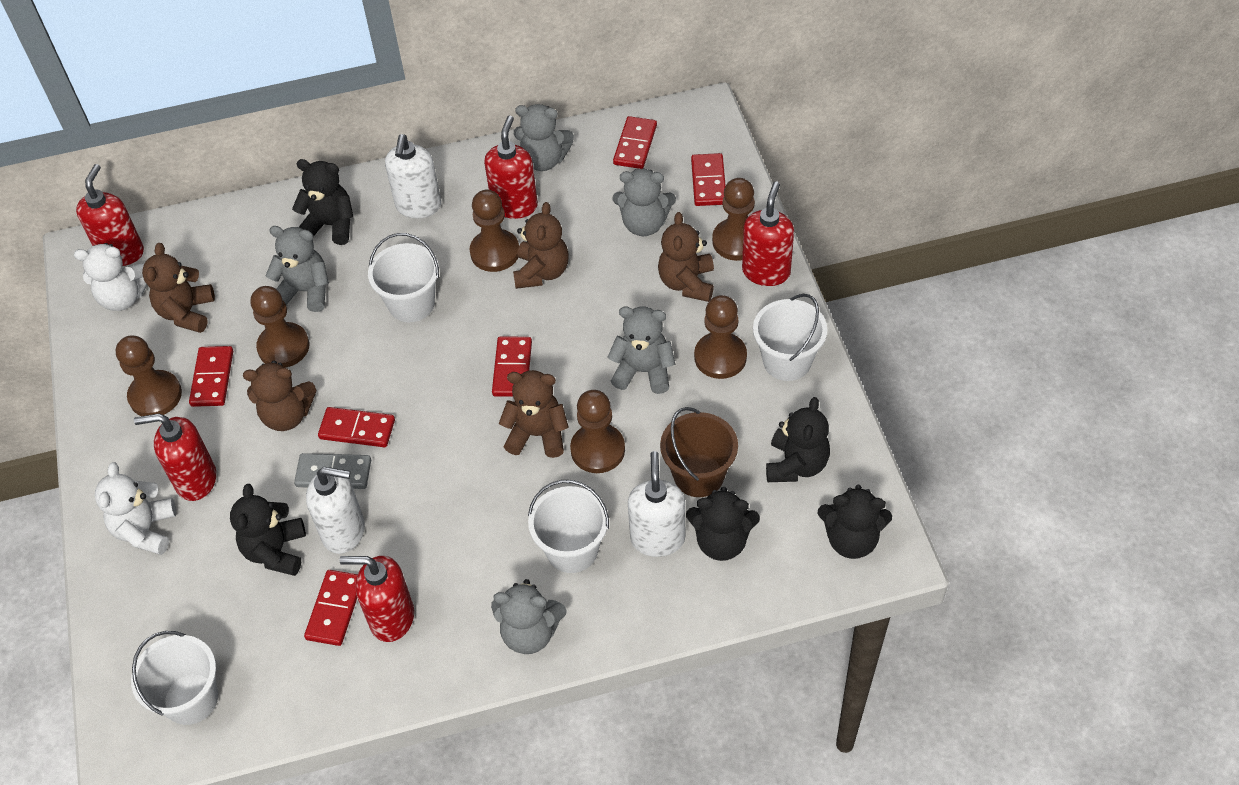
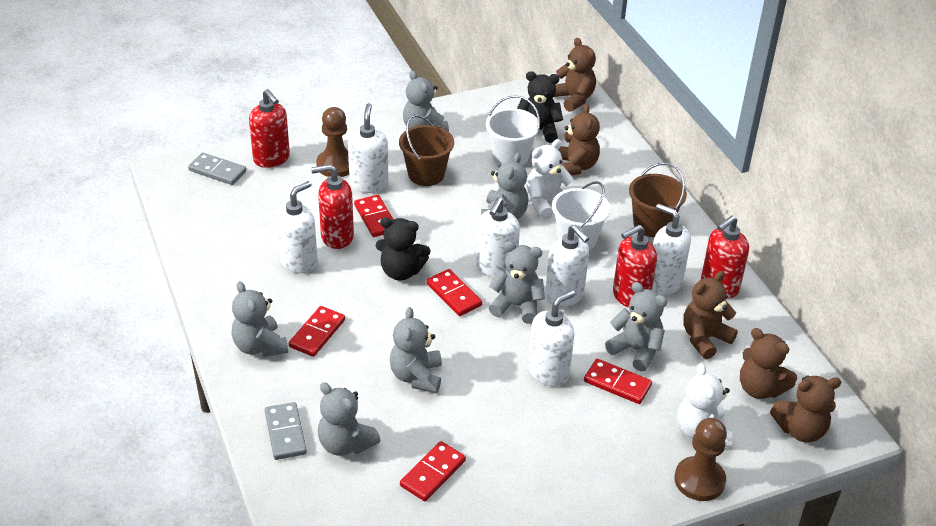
black teddy bear: [230,484,306,576] [292,159,353,245] [686,487,760,561] [766,397,830,482] [818,485,892,559] = 5 -> [376,217,430,281] [517,71,563,143] = 2
brown bucket: [660,407,738,497] = 1 -> [399,115,454,186] [629,162,687,237] = 2
brown pawn: [116,336,182,416] [250,286,309,368] [470,190,519,272] [570,390,625,473] [694,295,747,379] [712,178,755,261] = 6 -> [316,107,349,177] [674,418,727,501] = 2
grey domino: [294,453,371,489] = 1 -> [188,152,246,185] [265,402,307,460] = 2
grey teddy bear: [266,226,329,312] [491,579,566,654] [514,104,574,171] [607,307,675,394] [613,168,676,236] = 5 -> [231,281,288,357] [318,382,381,456] [390,307,442,393] [403,70,449,132] [481,153,529,219] [489,241,545,324] [605,282,667,372] = 7
red domino: [189,346,233,407] [304,570,358,646] [318,407,395,447] [492,336,532,397] [613,116,657,169] [691,153,726,206] = 6 -> [289,306,345,357] [354,195,394,237] [400,441,466,501] [426,269,482,316] [584,359,652,404] = 5
red soap dispenser: [76,164,144,266] [134,413,216,501] [340,556,414,642] [484,115,538,219] [742,181,794,286] = 5 -> [249,89,290,168] [311,164,354,249] [613,225,657,308] [701,216,749,298] = 4
white bucket: [131,631,218,725] [368,233,439,322] [528,480,609,573] [753,294,827,381] = 4 -> [486,95,540,165] [552,181,610,250] = 2
white soap dispenser: [306,467,365,554] [385,134,441,218] [628,451,685,557] = 3 -> [276,181,318,273] [348,103,389,193] [476,197,520,278] [528,290,575,386] [545,225,589,307] [652,204,691,295] = 6

